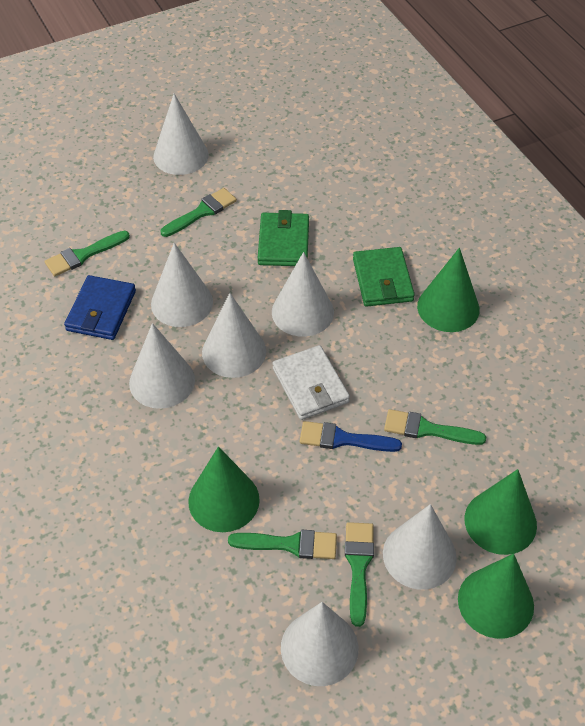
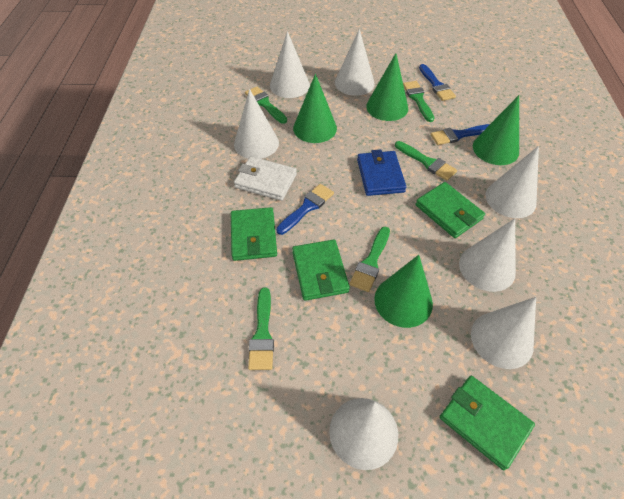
blue brush: [300,421,402,452] = 1 -> [276,184,334,235] [419,64,456,101] [430,124,490,145] = 3
green wallet: [258,210,309,266] [353,247,415,307] = 2 -> [231,207,277,261] [292,240,350,301] [416,182,485,238] [440,376,535,470] = 4

